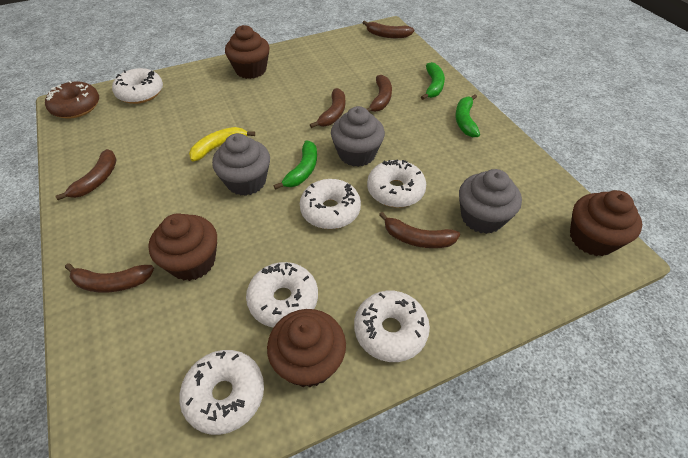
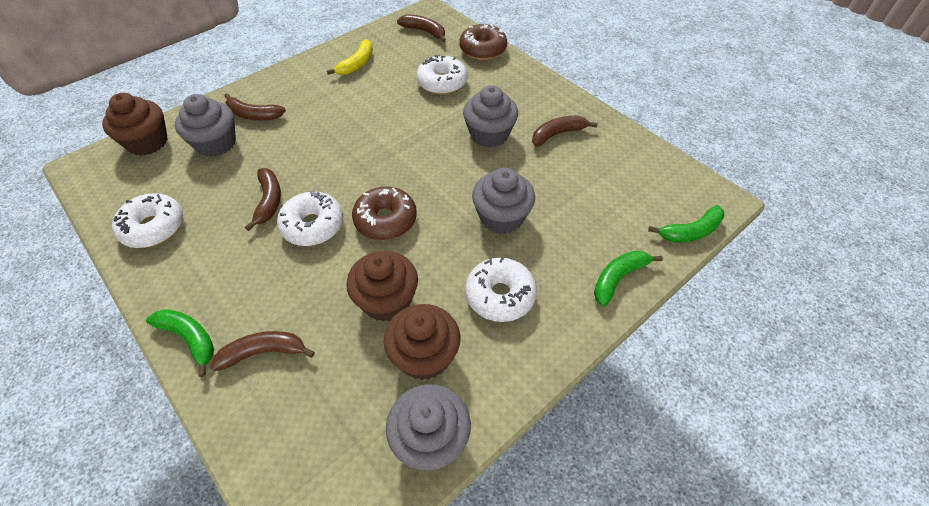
brown banana: [56,149,117,200] [65,263,154,293] [310,88,345,128] [363,21,414,38] [367,75,392,112] [379,212,460,248] = 6 -> [211,331,315,372] [225,93,286,120] [245,168,281,231] [397,14,446,42] [532,116,598,146] = 5
brown cupcake: [148,213,217,281] [225,25,270,79] [267,309,346,387] [570,190,642,256] = 4 -> [102,93,168,156] [346,251,418,321] [384,304,461,380] = 3
brown donut: [45,81,99,119] = 1 -> [352,186,417,240] [459,24,507,60] = 2
grey cupcake: [212,133,270,196] [331,106,385,167] [459,169,522,234] = 3 -> [175,94,236,157] [386,384,471,470] [463,85,518,148] [472,168,535,234] = 4
white donut: [112,68,163,104] [179,350,264,435] [246,262,318,327] [300,179,361,229] [354,291,430,362] [367,159,426,208] = 6 -> [112,193,183,248] [277,191,343,246] [416,55,468,95] [465,257,537,322] = 4

